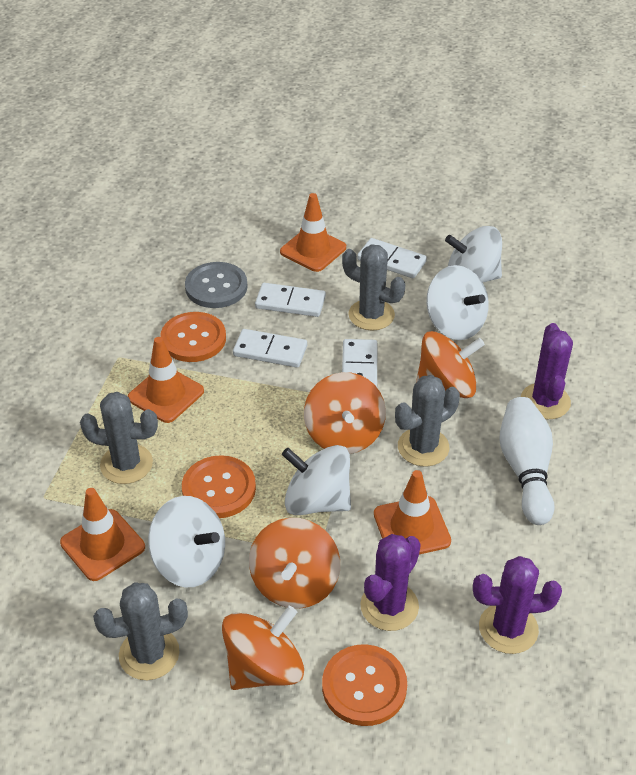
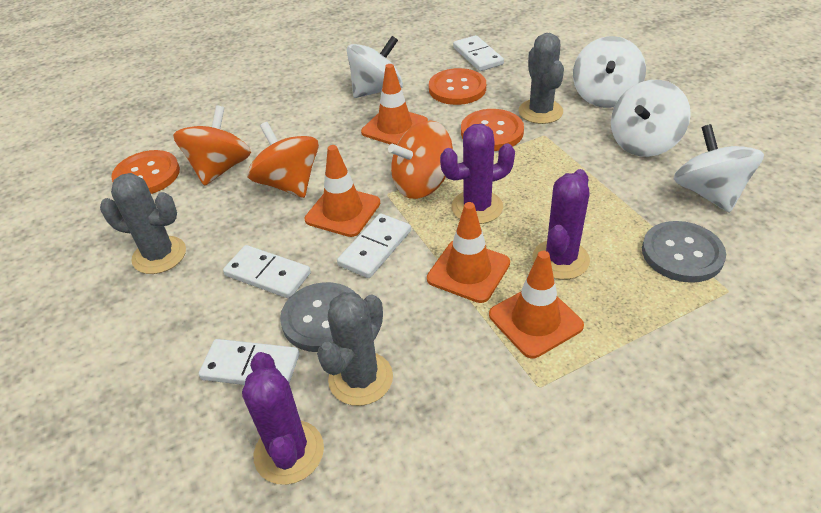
grey button: [185,262,248,308] = 1 -> [280,282,354,352] [642,221,726,283] = 2
grey cactus: [80,392,158,484] [93,582,188,680] [342,244,405,331] [395,375,460,467] = 4 -> [100,173,186,274] [317,292,393,406] [519,33,564,124] = 3
orange spinning top: [222,606,304,690] [249,518,340,609] [304,372,386,454] [416,331,485,398] = 4 -> [173,106,251,186] [247,122,319,198] [388,120,453,199] = 3
white bowling pin: [499,397,555,525] = 1 -> none = 0

